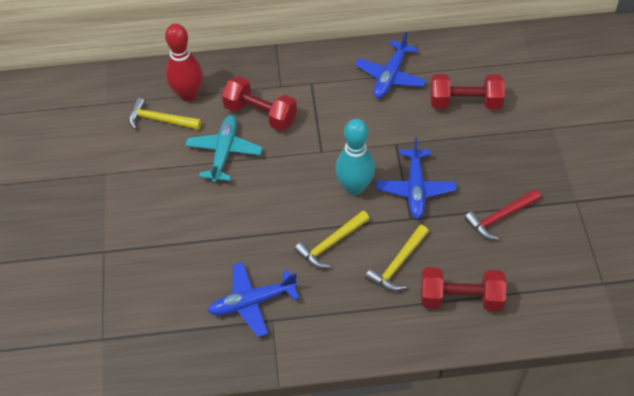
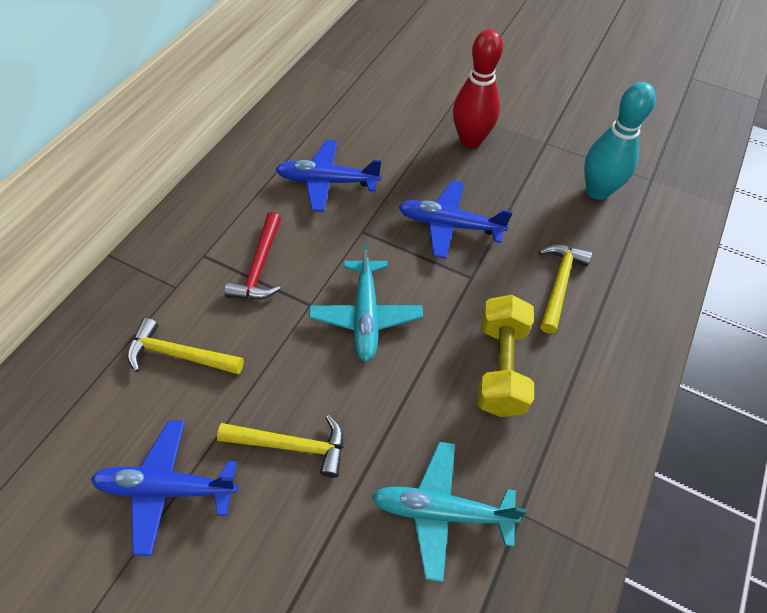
red dumbbell: [222,76,297,131] [421,267,507,311] [430,74,505,109] = 3 -> none = 0
turquoise plane: [185,115,262,183] = 1 -> [309,243,423,363] [372,442,527,582] = 2
yellow dumbbell: none = 0 -> [477,295,534,417] = 1

